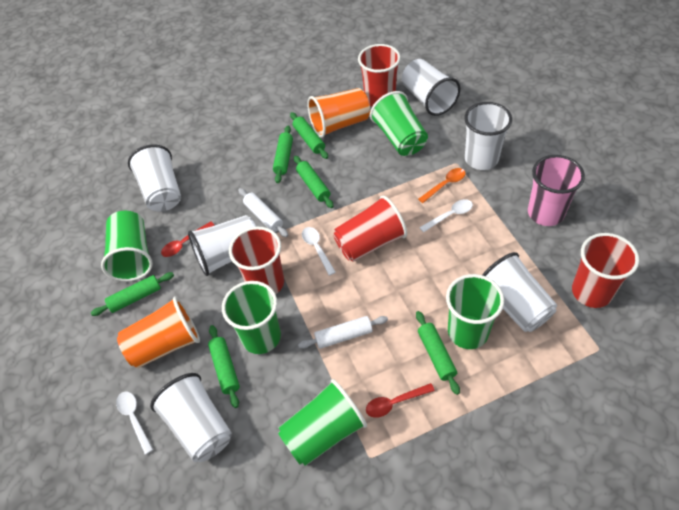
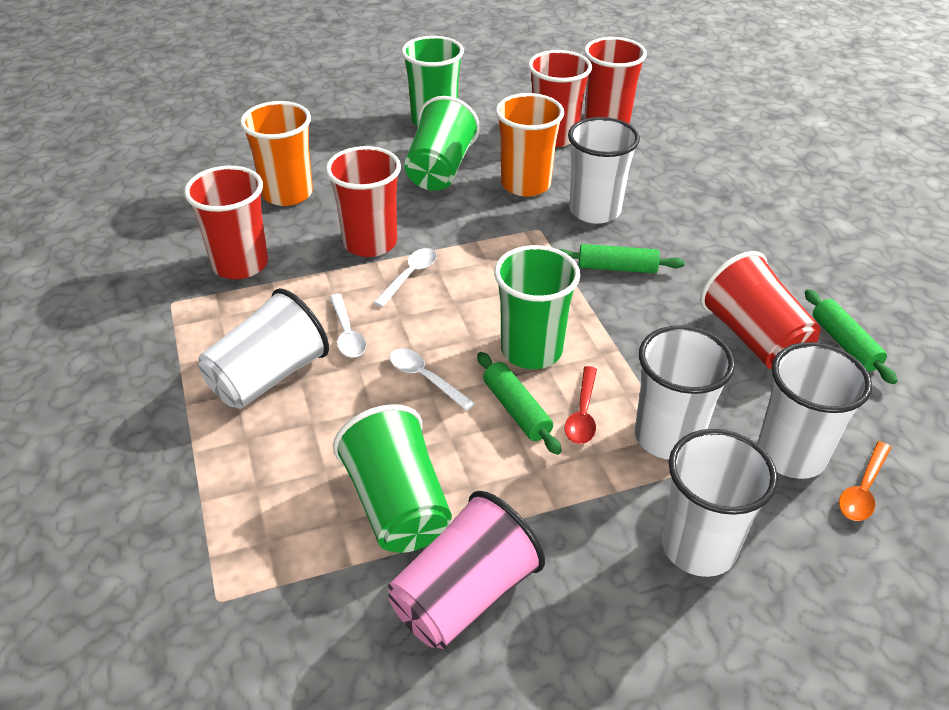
green cup: [101,211,153,281] [222,281,281,354] [278,379,367,466] [370,91,428,156] [446,274,504,349] = 5 -> [333,404,452,553] [401,36,464,127] [404,96,480,191] [494,245,580,369] = 4
green rolling pin: [91,272,174,316] [208,325,240,408] [273,125,293,183] [290,112,328,159] [294,156,334,208] [416,311,460,395] = 6 -> [477,352,562,455] [559,244,685,274] [805,289,898,384] = 3
red cup: [229,227,284,294] [333,195,407,262] [358,44,401,107] [572,233,639,308] = 4 -> [184,166,268,279] [326,146,401,257] [528,50,592,147] [584,37,647,124] [700,251,821,369] = 5
red spoon: [161,221,215,257] [366,383,435,418] = 2 -> [564,366,597,444] = 1
white cup: [128,145,181,212] [150,373,232,462] [188,215,256,276] [402,59,460,116] [464,102,512,170] [482,252,557,332] = 6 -> [198,288,329,409] [568,117,640,224] [635,325,735,460] [662,429,778,577] [757,342,872,479] = 5
white rolling pin: [238,188,288,237] [298,316,388,349] = 2 -> none = 0

